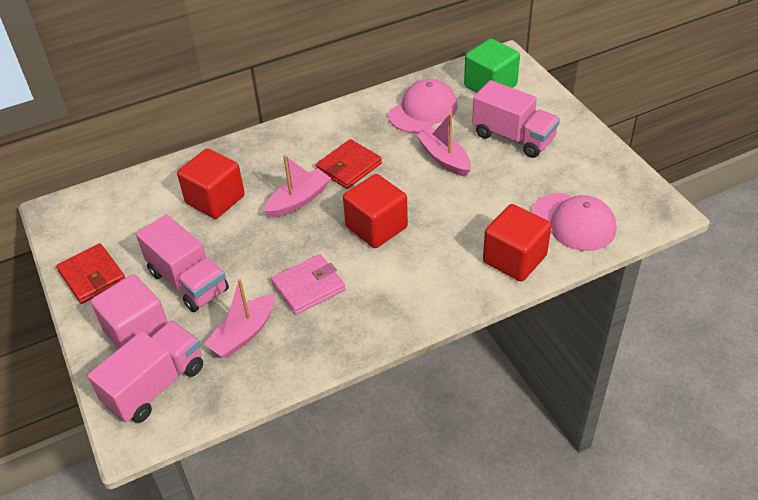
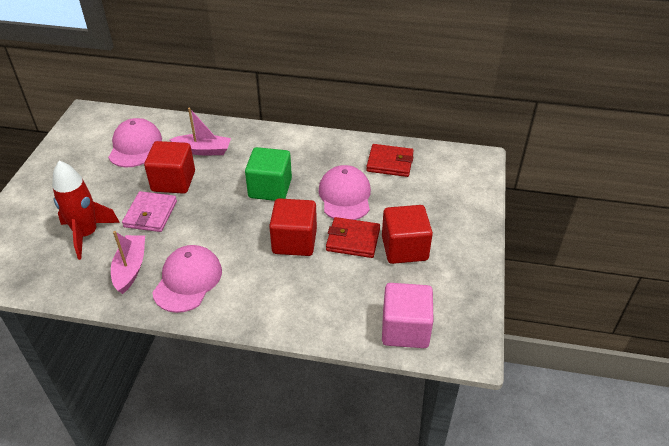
pink boat: [204,279,275,358] [264,155,331,218] [417,113,471,177] = 3 -> [111,231,145,294] [169,108,231,155] = 2
pink cap: [388,79,458,133] [531,193,616,251] = 2 -> [108,118,162,167] [152,245,222,313] [318,165,371,220] = 3
pink truck: [88,321,203,423] [136,214,229,312] [472,80,560,158] = 3 -> none = 0
red rocket: none = 0 -> [52,161,120,260] = 1

